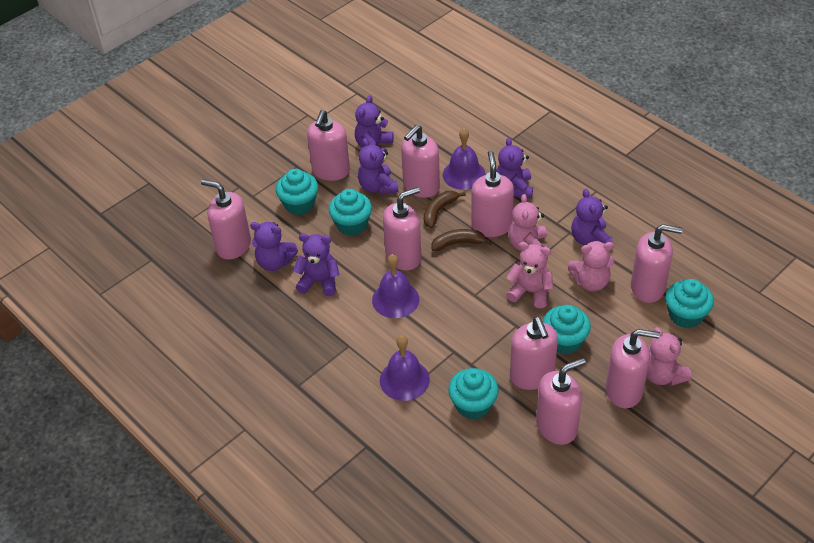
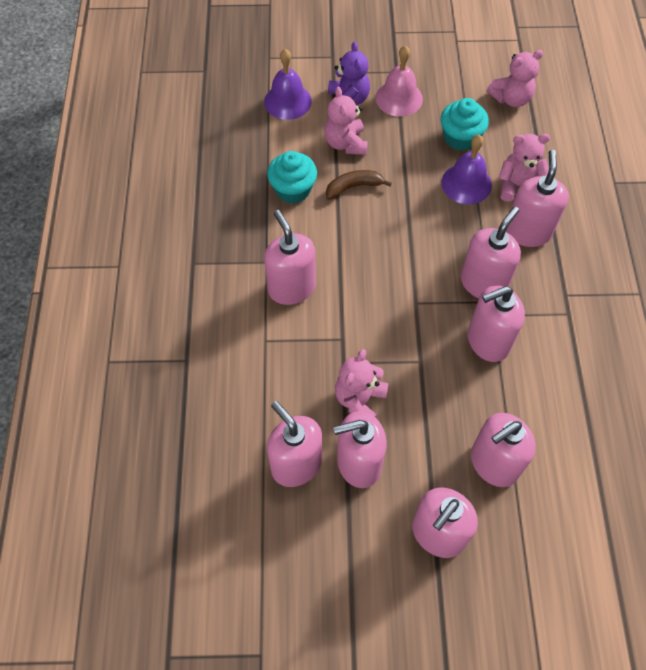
brown banana: [424,191,466,228] [432,229,492,251] = 2 -> [326,170,392,200] = 1
pink bell: none = 0 -> [376,45,423,117] = 1
pink soap dispenser: [201,179,251,260] [307,110,350,181] [383,187,421,271] [401,125,440,198] [471,150,514,237] [510,317,558,390] [536,358,586,445] [606,329,660,408] [631,224,683,303] = 9 -> [264,210,316,305] [267,401,322,487] [333,411,387,488] [412,488,478,558] [461,207,521,298] [468,286,525,362] [471,413,536,487] [506,150,569,247] = 8
purple bell: [372,254,419,318] [380,335,430,401] [443,128,486,190] = 3 -> [264,49,312,120] [441,135,492,204] = 2
purple teddy bear: [250,222,298,271] [293,233,340,296] [355,95,393,152] [358,138,398,195] [496,138,533,199] [571,189,612,245] = 6 -> [328,41,370,105] = 1
turquoise cupcake: [276,169,318,215] [328,189,372,236] [448,368,499,420] [543,305,591,354] [666,279,714,328] = 5 -> [267,151,317,204] [441,98,489,151] = 2

